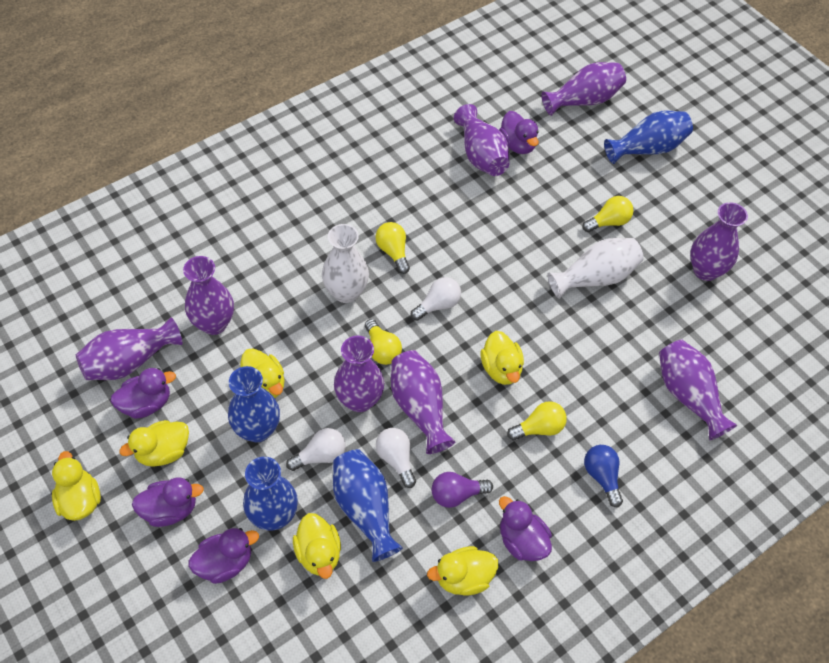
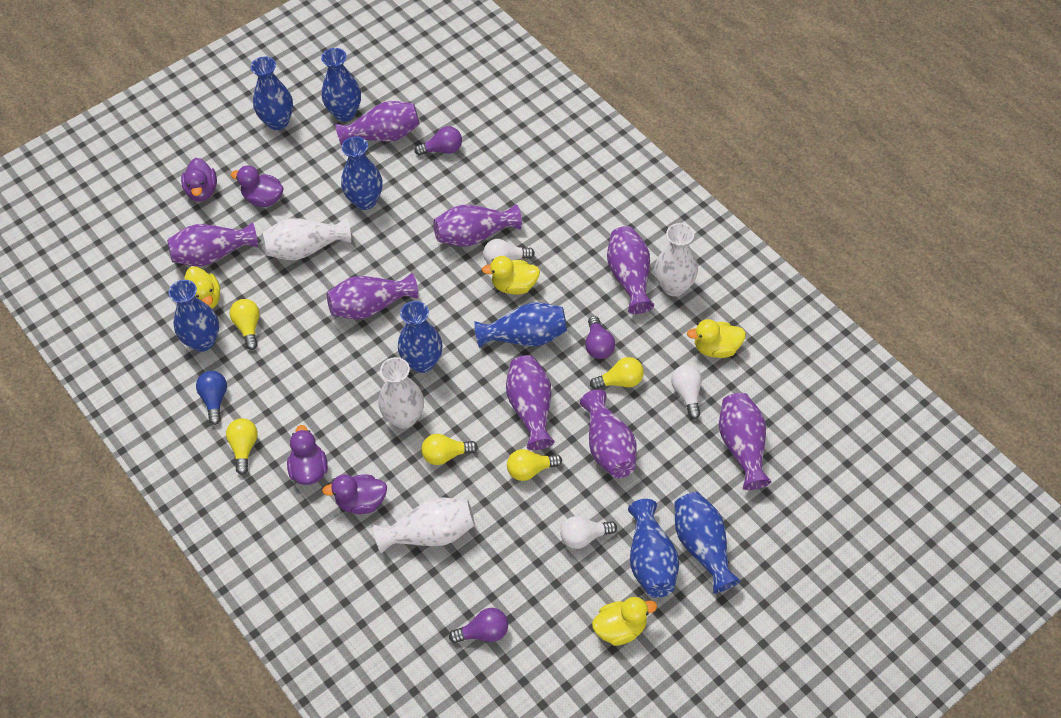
blue vase: [228,366,280,442] [243,457,298,531] [333,449,403,562] [604,111,693,164] = 4 -> [168,280,219,352] [251,56,293,130] [321,48,361,122] [341,136,382,210] [398,301,442,373] [474,302,567,348] [628,499,679,598] [674,492,741,593] = 8
purple duck: [110,368,176,419] [132,477,204,527] [189,528,259,584] [499,111,539,154] [499,496,552,561] = 5 -> [181,158,217,201] [231,166,284,207] [287,425,328,485] [322,474,387,514] = 4
purple light bulb: [432,472,493,508] = 1 -> [414,126,462,156] [449,608,508,643] [585,316,615,359] = 3
white vase: [322,224,369,303] [547,238,644,299] = 2 -> [262,218,351,260] [373,497,475,553] [378,357,424,429] [654,223,698,296] = 4
yellow duck: [52,451,101,521] [120,420,189,467] [240,348,284,398] [293,513,341,579] [427,546,498,596] [480,331,524,385] = 6 -> [184,267,220,309] [482,256,540,295] [592,597,657,646] [687,319,746,358] = 4
yellow light bulb: [365,319,402,365] [376,222,410,274] [507,401,567,440] [582,196,634,232] = 4 -> [226,418,258,475] [230,299,260,350] [421,434,478,465] [507,449,562,481] [590,357,644,390] = 5

